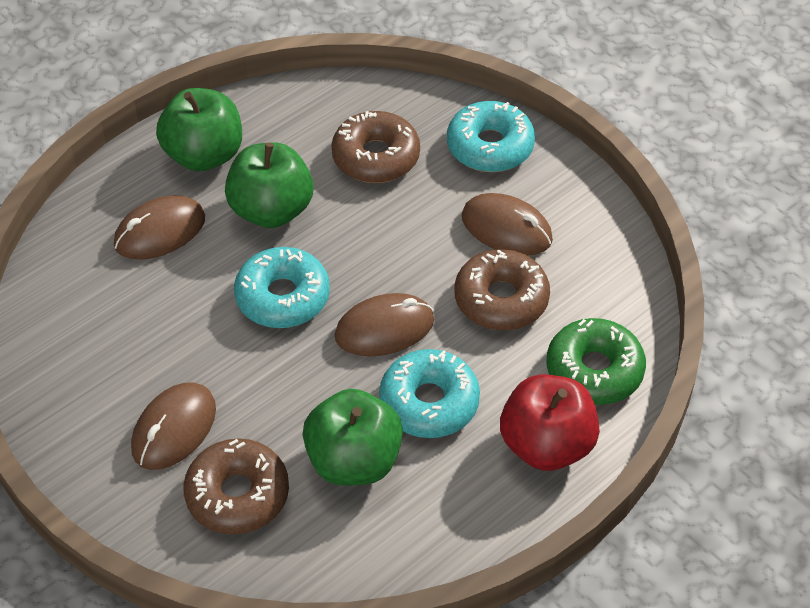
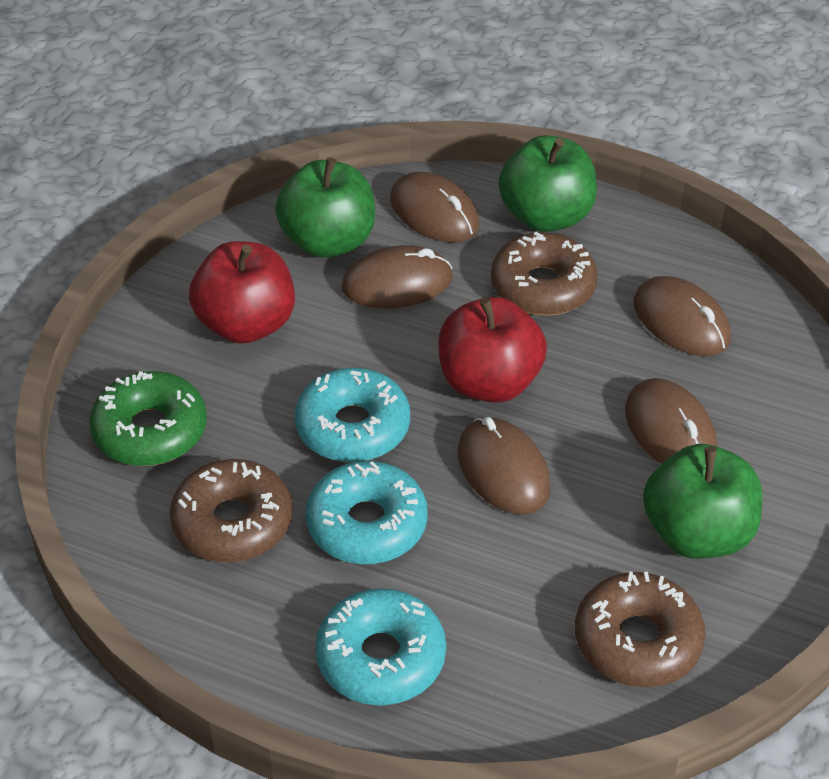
brown mouse: [114,195,205,260] [131,383,216,470] [335,293,434,357] [462,193,553,256] = 4 -> [342,245,453,308] [390,172,480,243] [458,417,551,514] [625,378,717,464] [633,276,731,356] = 5
red apple: [500,374,600,471] = 1 -> [189,241,295,344] [438,297,547,403] = 2

